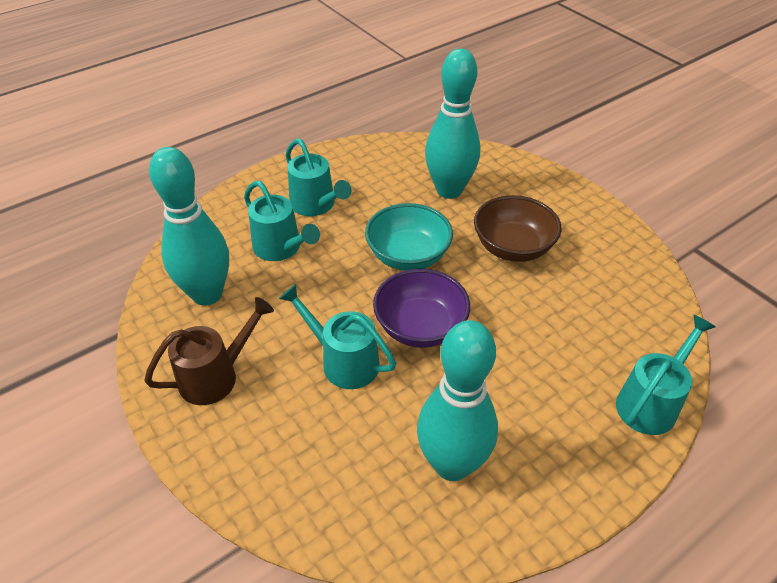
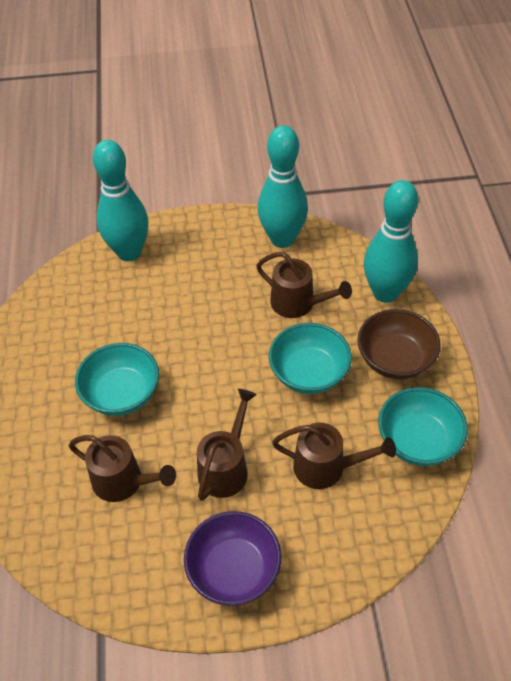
brown watering can: [144,297,274,405] = 1 -> [69,435,176,502] [197,389,257,501] [256,252,352,318] [272,423,396,489] = 4
turquoise bowl: [365,203,453,271] = 1 -> [75,343,159,416] [269,323,352,394] [378,387,468,466] = 3
turquoise watering can: [244,181,320,261] [279,284,396,389] [285,139,352,216] [616,315,715,435] = 4 -> none = 0

